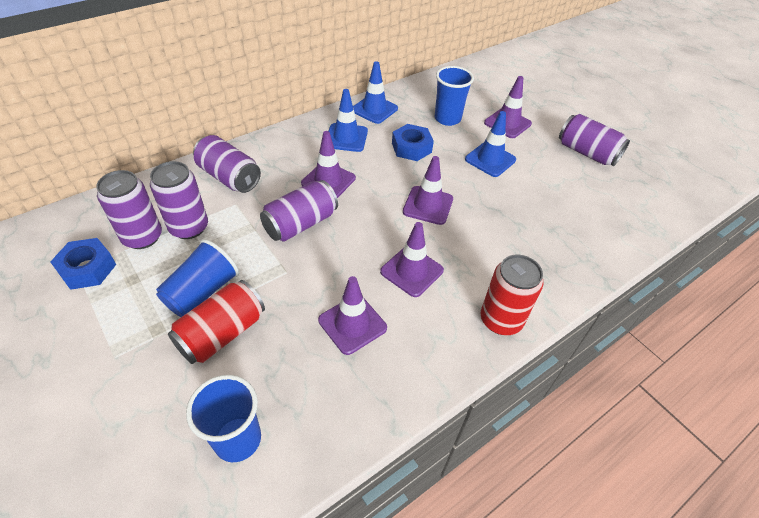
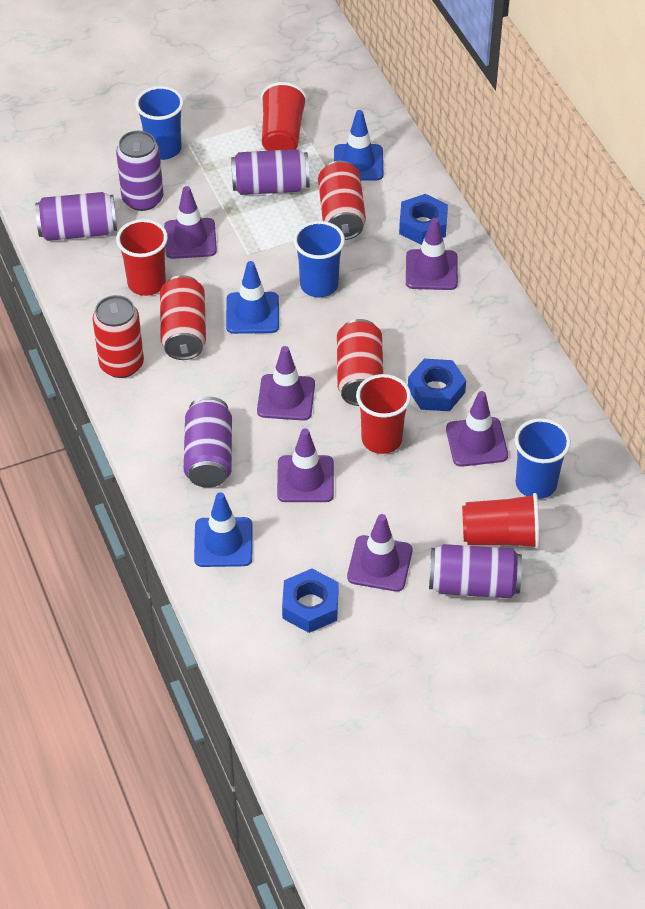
blue nut: [50,238,116,290] [392,124,434,161] = 2 -> [282,569,339,633] [399,194,448,245] [408,359,466,411] = 3
purple traffic cone: [301,131,356,198] [318,276,387,355] [380,222,444,297] [403,156,453,225] [484,76,532,138] = 5 -> [164,186,217,259] [257,346,315,421] [277,428,334,502] [347,514,412,592] [406,218,458,290] [446,391,508,467] = 6
red can: [168,280,265,364] [481,255,543,335] = 2 -> [92,295,144,378] [160,275,206,360] [318,161,366,240] [337,319,383,406] = 4
red cup: none = 0 -> [116,219,168,296] [261,82,307,151] [356,374,411,454] [462,493,540,549] = 4

